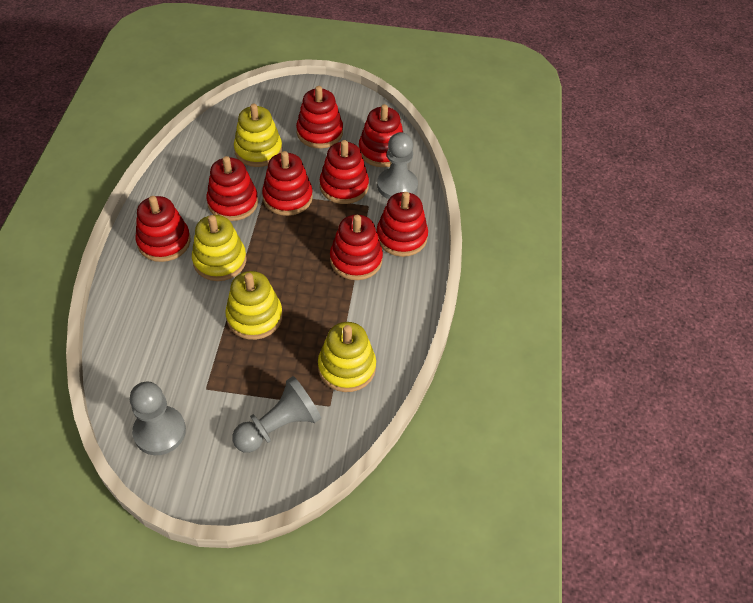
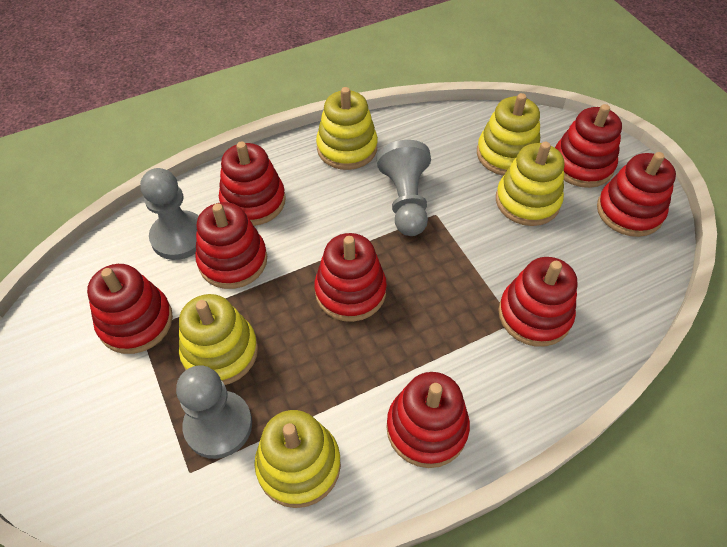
yellow stacking toy: [192,215,247,281] [225,271,283,340] [234,104,282,167] [318,322,376,392] = 4 -> [179,294,258,385] [254,410,341,508] [316,87,378,170] [477,93,540,176] [496,141,565,226] = 5

